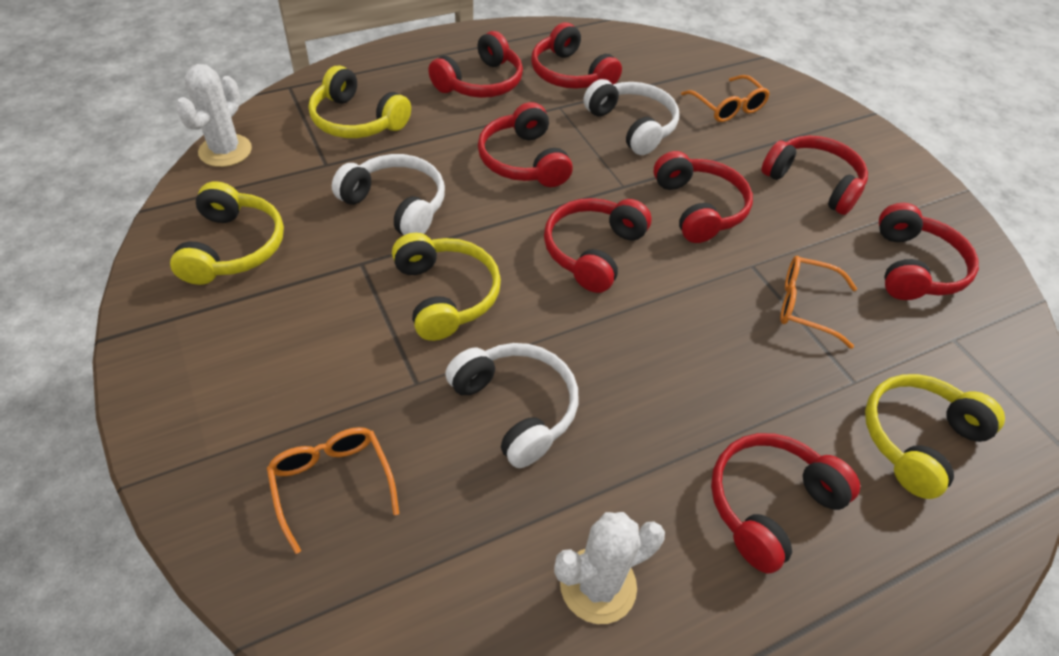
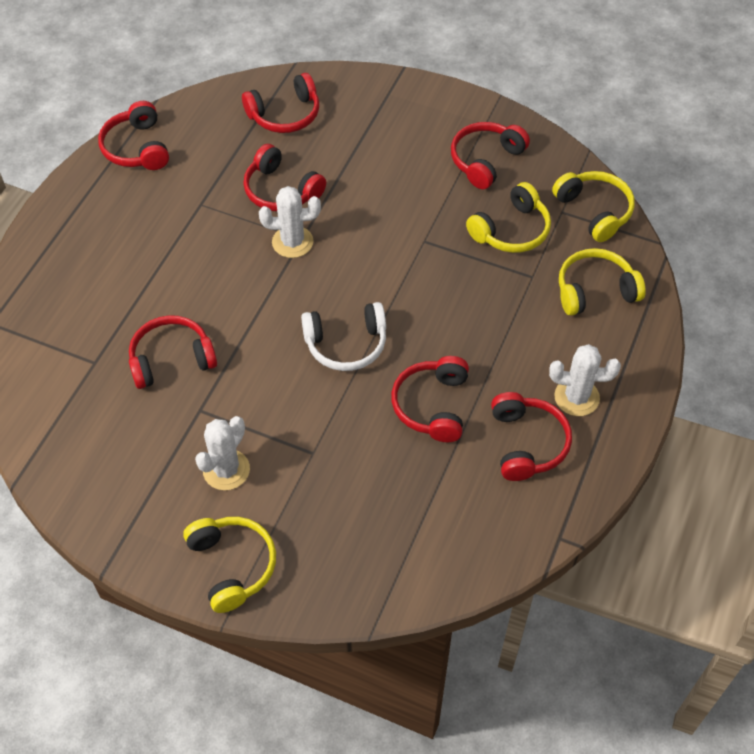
orange glasses: [267,427,399,554] [681,75,770,122] [780,256,857,349] = 3 -> none = 0
red headphones: [428,31,523,98] [478,102,573,187] [531,22,622,89] [544,198,651,293] [653,151,753,243] [711,433,860,573] [761,135,868,215] [879,203,979,300] = 8 -> [98,101,169,170] [129,315,217,389] [242,73,319,133] [243,144,326,211] [391,356,469,442] [451,122,530,189] [491,392,572,481] = 7
white cactus: [175,64,252,167] [554,512,665,624] = 2 -> [195,416,250,490] [259,186,321,258] [549,344,621,416] = 3
white headphones: [332,154,445,235] [445,343,578,468] [583,79,679,155] = 3 -> [301,302,386,371] = 1

